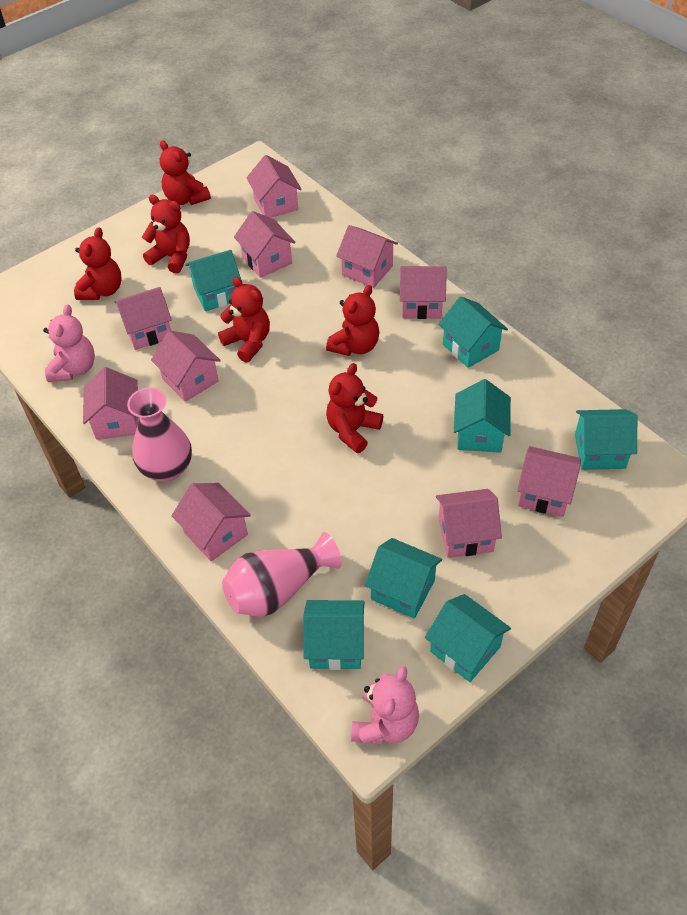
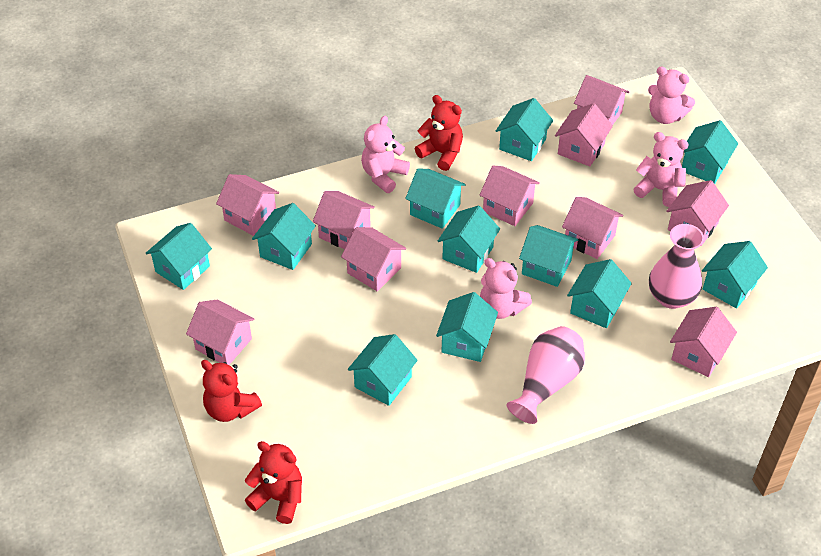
pink teddy bear: [43,304,95,382] [351,666,419,744] = 2 -> [361,116,410,193] [480,258,532,319] [633,132,689,207] [648,66,695,124] = 4
red teddy bear: [74,227,121,300] [142,195,190,274] [160,141,211,205] [218,277,270,362] [326,285,379,356] [326,363,383,453] = 6 -> [201,360,262,422] [245,441,302,524] [415,95,463,171] = 3
turquoise house: [185,250,242,311] [303,600,364,670] [365,538,442,619] [425,594,511,682] [438,296,508,368] [454,379,511,453] [575,409,637,470] = 7 -> [146,223,212,290] [252,203,316,270] [348,334,418,406] [405,168,466,229] [436,292,498,362] [438,206,500,273] [496,98,553,161] [519,225,578,287] [567,259,632,328] [682,120,738,184] [702,241,768,309] = 11

